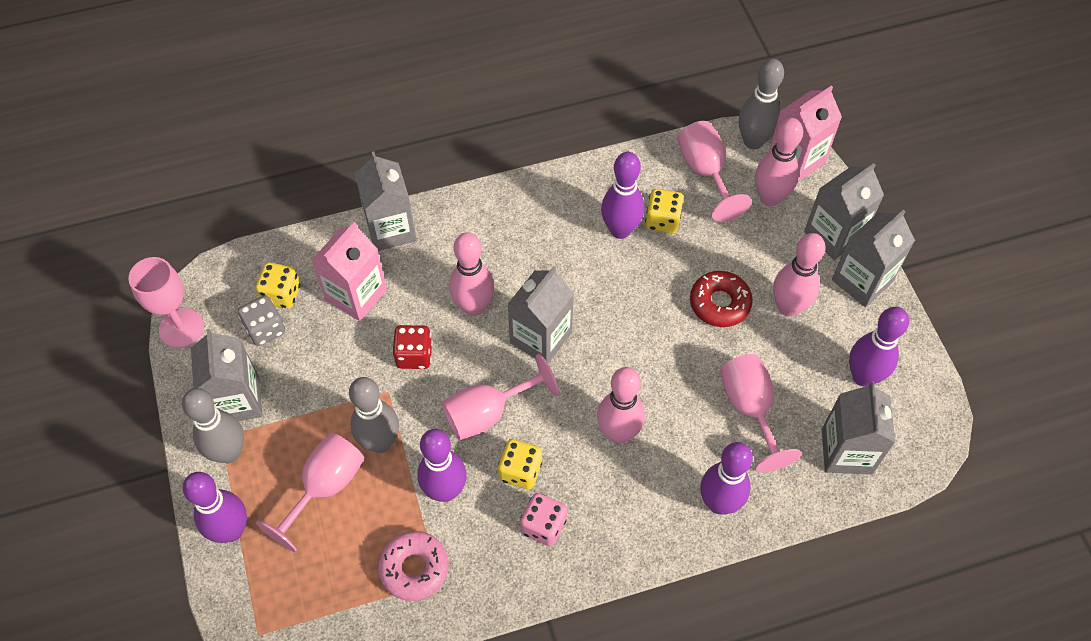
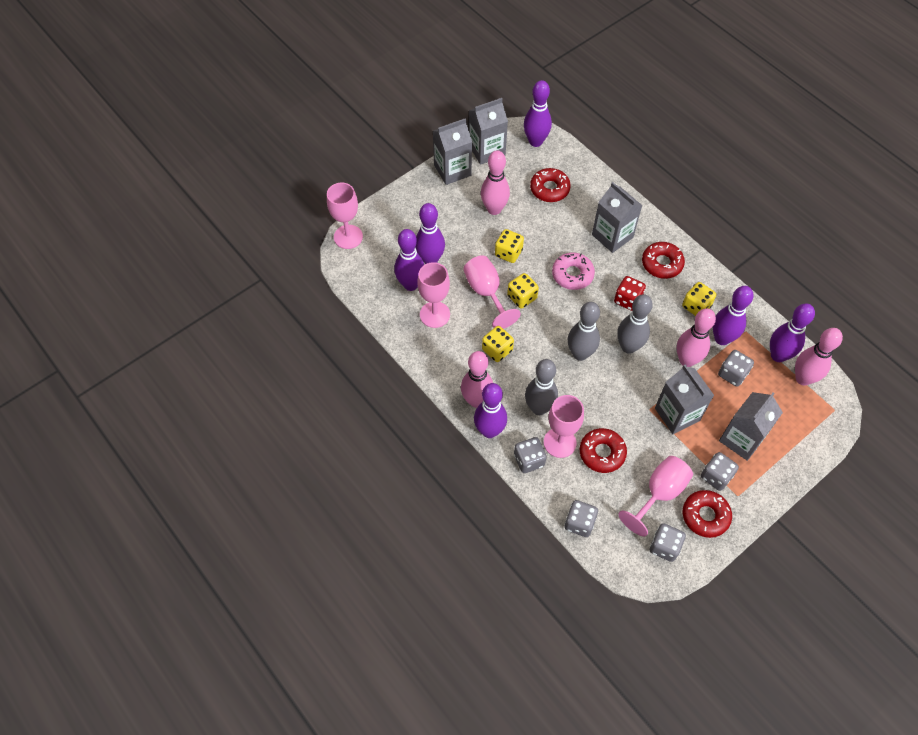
grey carton: [191,329,263,421] [355,151,417,251] [507,266,574,364] [804,163,884,260] [822,382,895,474] [832,210,915,307] = 6 -> [433,118,472,185] [469,98,508,165] [592,182,643,253] [655,365,714,434] [719,392,783,461] = 5
grey dice: [238,295,285,346] = 1 -> [514,437,547,473] [565,500,598,537] [650,523,686,562] [701,452,739,491] [718,350,754,387] = 5
pink carton: [312,222,387,321] [769,85,842,182] = 2 -> none = 0
pink dice: [520,493,567,546] = 1 -> none = 0
purple bowling pin: [183,472,247,543] [417,429,467,502] [601,152,644,239] [700,442,753,514] [849,307,909,386] = 5 -> [394,229,424,291] [415,203,445,264] [474,383,507,438] [524,80,552,147] [713,286,753,345] [770,304,815,362] = 6
red donut: [690,271,753,327] = 1 -> [530,168,571,202] [580,428,627,473] [642,242,685,279] [683,490,732,538] = 4
yellow dice: [256,262,301,309] [498,439,542,490] [645,189,683,233] = 3 -> [482,326,514,362] [495,229,524,263] [507,273,539,309] [682,282,716,316] = 4

